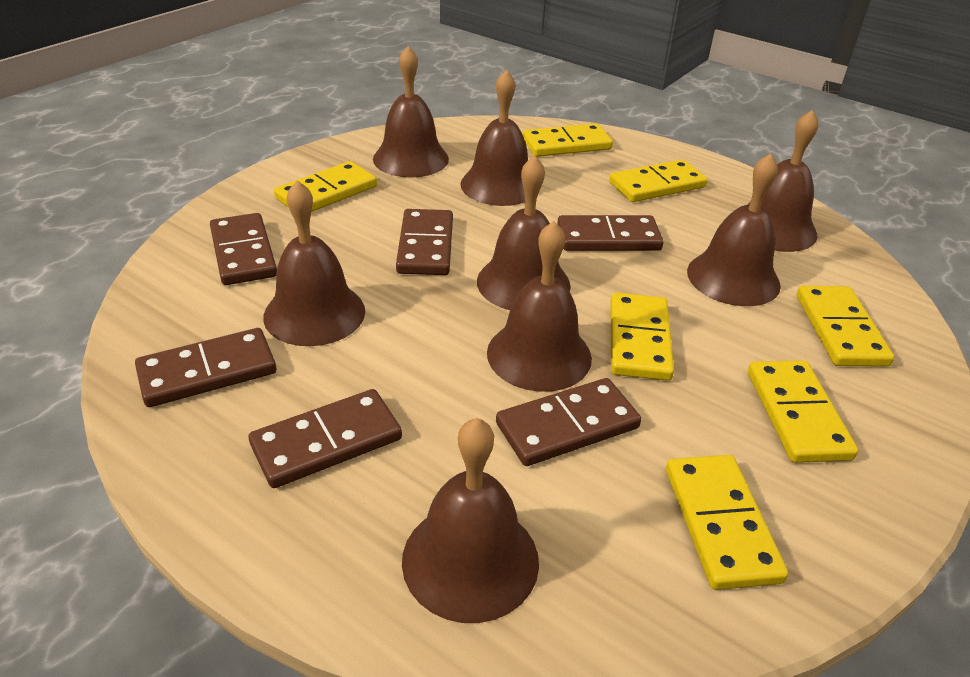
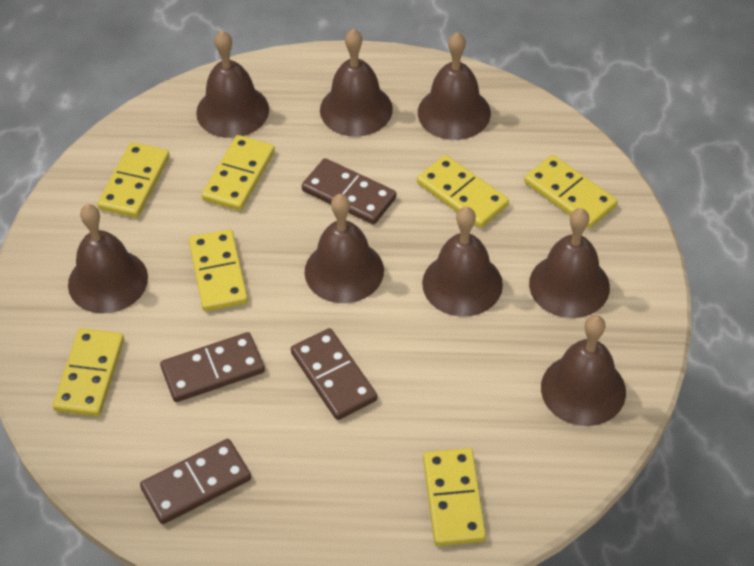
brown domino: [135,328,276,407] [210,213,277,285] [249,389,402,488] [396,209,453,275] [496,378,641,466] [557,215,664,251] = 6 -> [140,439,251,524] [160,332,265,402] [291,328,377,420] [302,158,396,225] = 4

